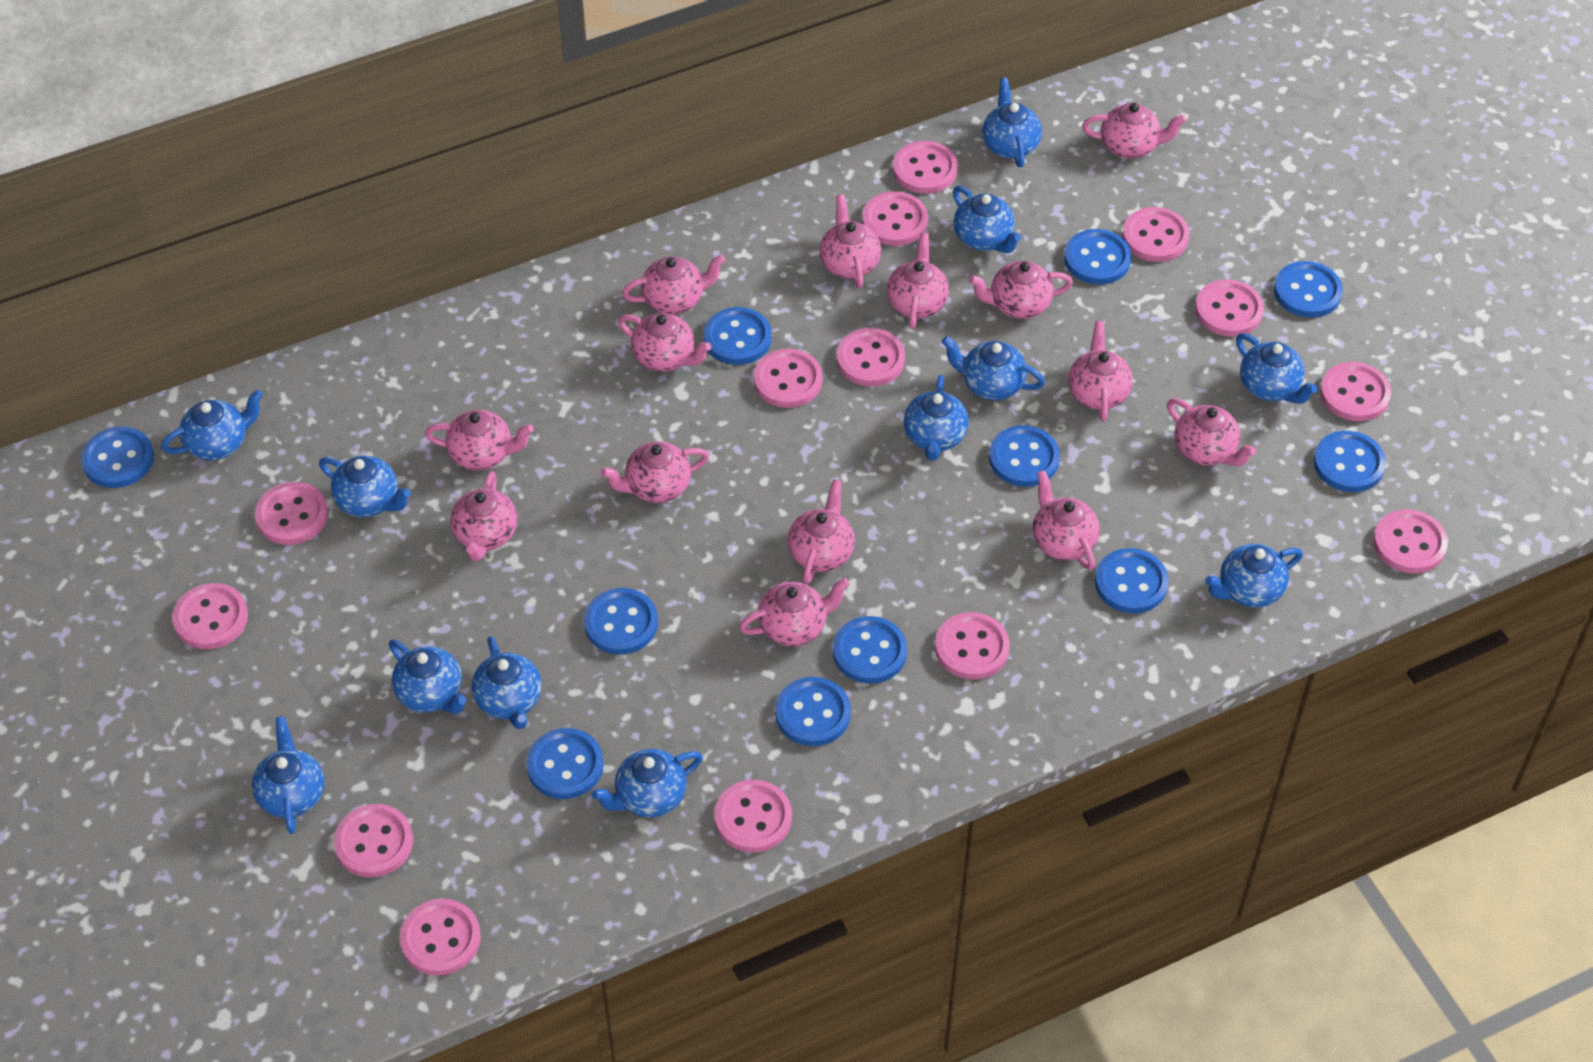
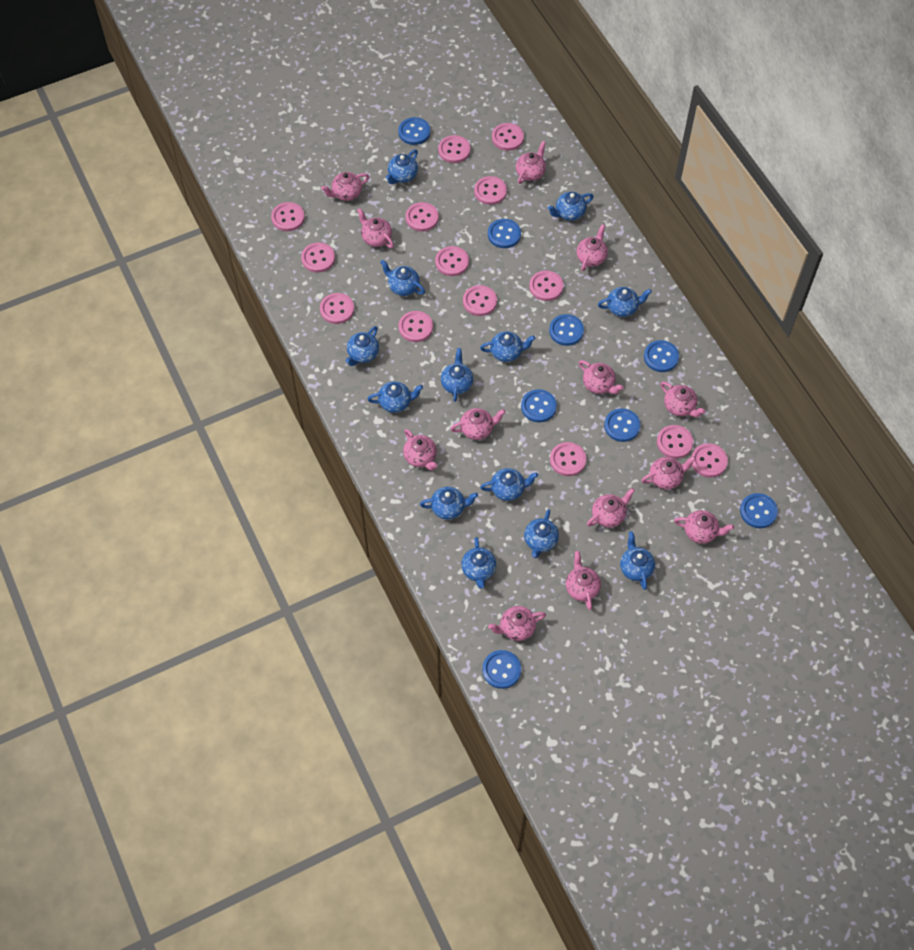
blue button: [81,426,154,488] [526,728,604,799] [584,588,658,654] [704,307,772,365] [775,677,851,746] [833,616,907,684] [989,425,1060,487] [1064,229,1131,285] [1095,548,1169,614] [1274,261,1343,318] [1313,431,1386,492] = 11 -> [398,117,430,145] [482,650,521,689] [488,219,521,248] [521,389,557,422] [549,314,584,346] [604,408,640,442] [644,340,679,372] [740,493,778,528] = 8
blue teapot: [161,390,263,460] [252,716,324,834] [319,456,411,518] [389,640,466,713] [472,636,542,729] [592,749,703,818] [904,375,969,461] [942,336,1045,400] [953,186,1021,253] [982,78,1042,167] [1205,544,1303,608] [1236,333,1318,404] = 12 -> [345,326,379,366] [367,381,423,413] [380,260,425,296] [386,150,418,184] [420,487,478,520] [441,348,473,402] [461,537,496,589] [480,331,535,362] [480,468,538,501] [524,509,559,558] [548,192,594,221] [598,287,652,317] [620,531,655,590] = 13
pink teapot: [425,410,534,471] [450,471,517,561] [601,442,709,503] [618,313,711,372] [622,254,725,314] [739,578,850,646] [788,479,855,584] [819,194,881,289] [887,233,949,329] [969,261,1073,319] [1033,470,1100,570] [1068,321,1133,422] [1082,103,1186,159] [1167,398,1256,466] = 14 -> [321,172,369,201] [357,208,394,248] [403,429,437,471] [450,408,505,440] [488,606,546,641] [516,141,546,184] [566,551,601,610] [577,224,608,271] [579,360,624,394] [587,488,635,528] [641,456,696,489] [660,382,705,417] [674,510,734,544] = 13

